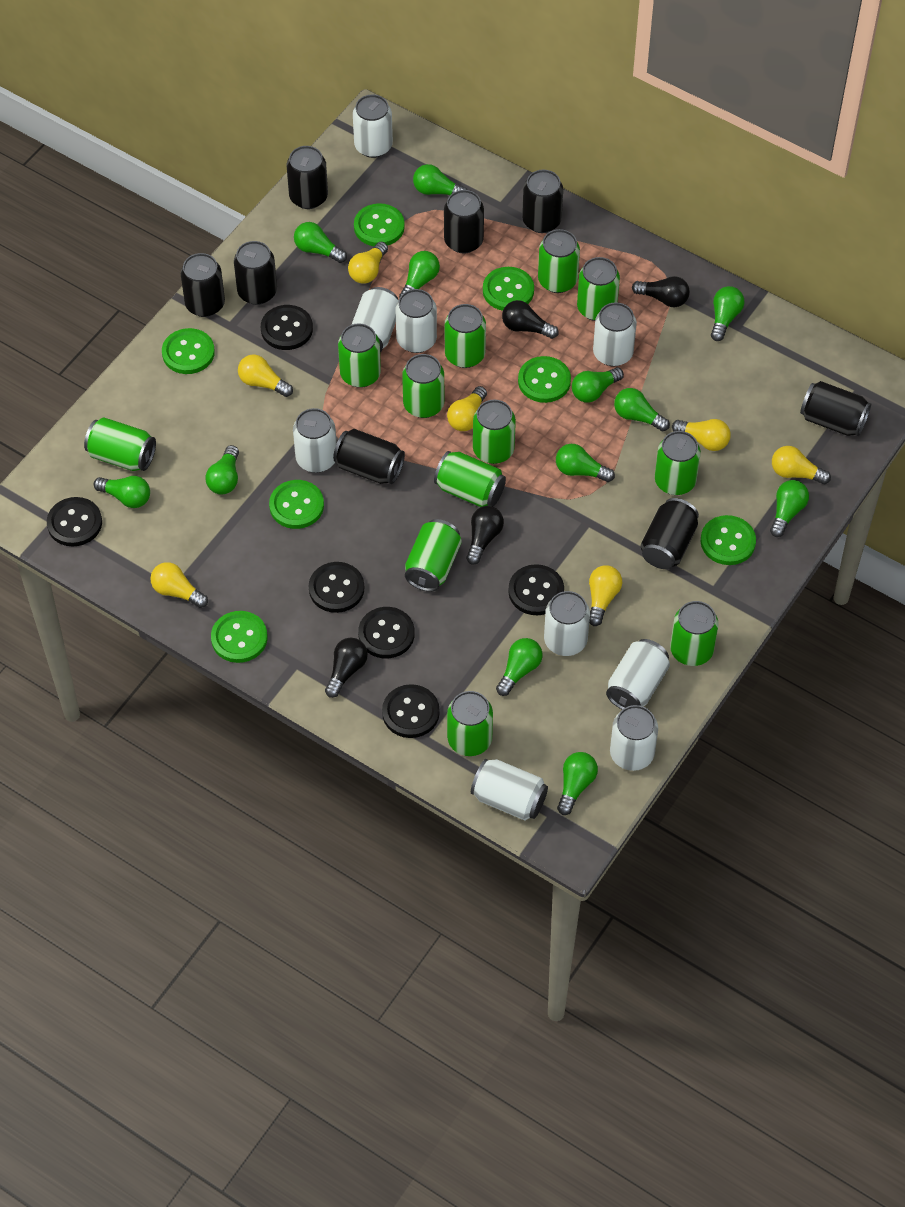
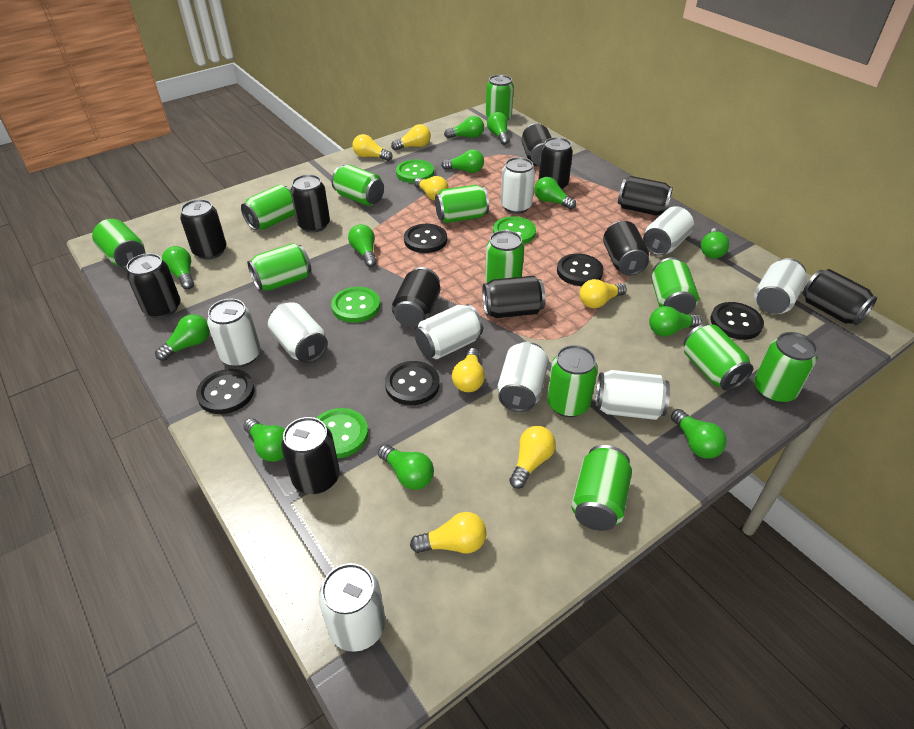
black button: [47,497,102,547] [261,305,313,350] [309,562,364,613] [358,607,415,658] [382,684,440,738] [508,564,564,615] = 6 -> [196,369,255,414] [385,361,440,405] [404,224,447,253] [557,254,604,286] [711,302,764,340] = 5
black can: [181,253,225,317] [234,241,277,305] [287,146,328,209] [333,429,405,484] [444,190,484,254] [522,170,563,233] [640,498,699,569] [800,381,871,436] = 8 -> [126,253,181,318] [180,199,227,260] [281,417,340,494] [291,174,330,233] [392,267,440,328] [482,276,545,318] [522,123,552,166] [538,137,573,190] [603,221,649,276] [618,176,673,216] [802,269,877,326] = 11
black light bulb: [325,638,368,698] [466,506,504,565] [502,300,559,339] [632,276,690,307] = 4 -> none = 0
green button: [162,328,215,374] [211,611,268,663] [269,480,324,529] [354,203,405,246] [483,267,534,311] [518,356,571,403] [701,515,756,565] = 7 -> [317,408,368,458] [331,287,380,323] [396,160,434,183] [493,216,536,244] = 4

